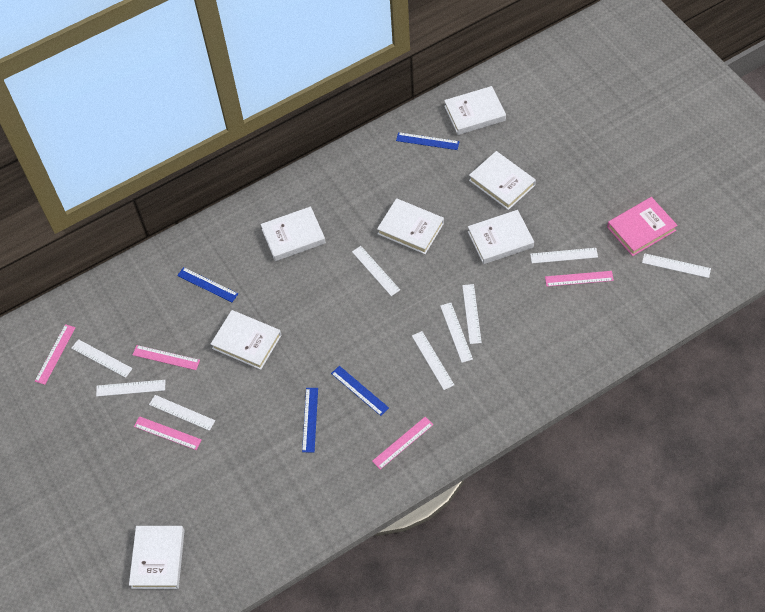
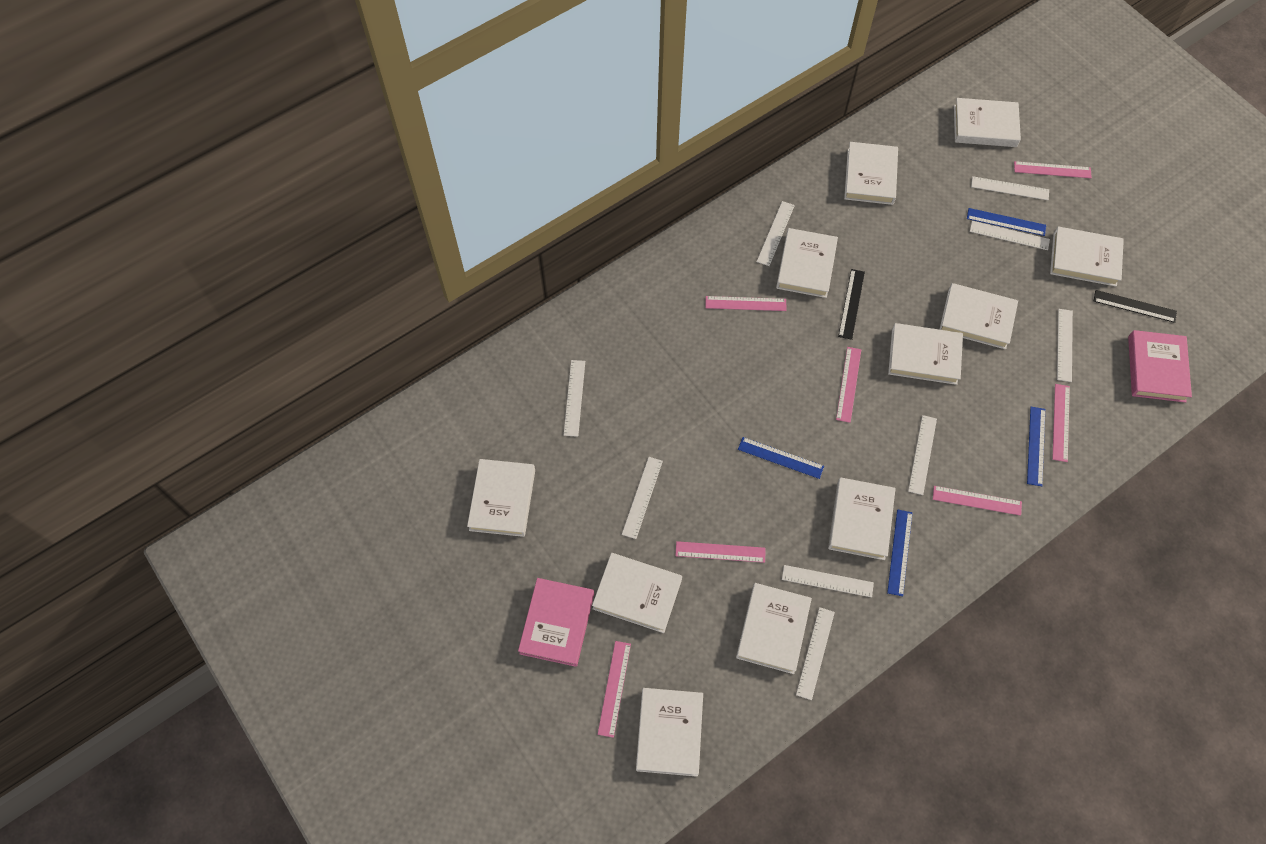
black ruler: none = 0 -> [838,269,865,340] [1094,290,1177,323] = 2
pink book: [607,197,678,256] = 1 -> [518,578,594,667] [1128,330,1192,403] = 2
pink ruler: [35,324,76,385] [133,345,200,370] [134,416,202,450] [372,417,433,470] [545,271,614,287] = 5 -> [598,641,631,738] [675,541,766,563] [706,296,787,311] [836,347,861,423] [933,486,1022,516] [1014,161,1092,178] [1052,384,1070,462] = 7
white book: [129,526,185,589] [211,310,282,370] [261,206,326,261] [377,198,444,254] [444,86,506,135] [468,210,534,264] [469,151,536,210] = 7 -> [467,459,535,537] [592,553,682,633] [636,688,703,777] [736,583,812,674] [776,228,838,298] [828,477,896,560] [844,142,898,205] [888,323,963,385] [939,283,1018,349] [954,98,1021,147] [1050,226,1124,287] = 11

